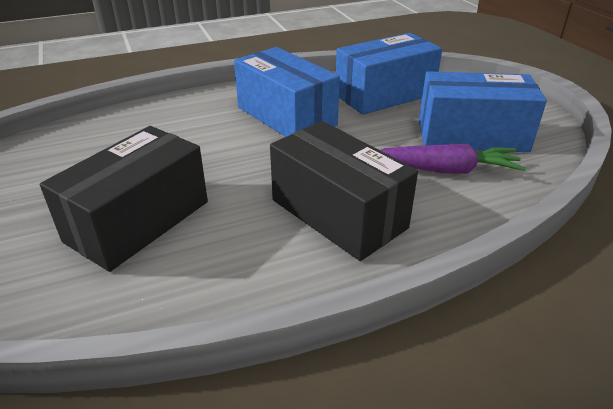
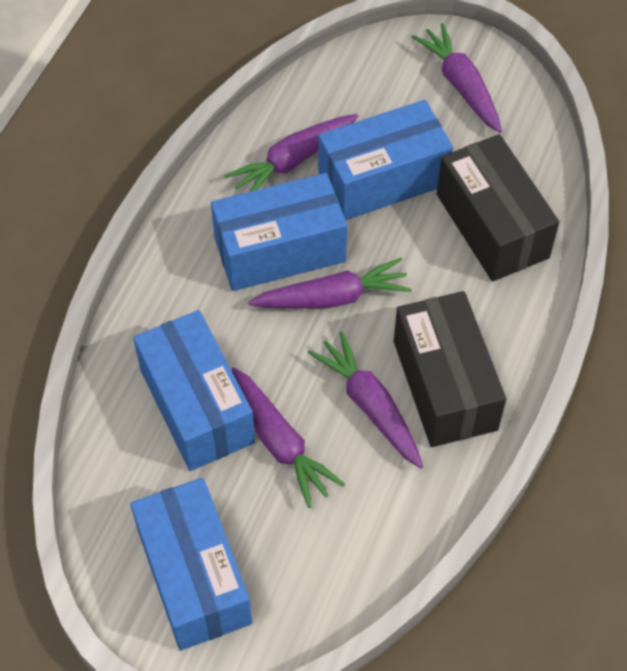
blue box: [234,47,340,137] [336,33,442,115] [419,71,547,152] = 3 -> [130,478,252,651] [133,310,255,471] [211,173,347,291] [318,100,453,220] = 4
purple carrot: [380,144,526,174] = 1 -> [224,114,358,192] [232,367,345,508] [248,258,412,309] [308,331,423,468] [412,23,502,133] = 5

